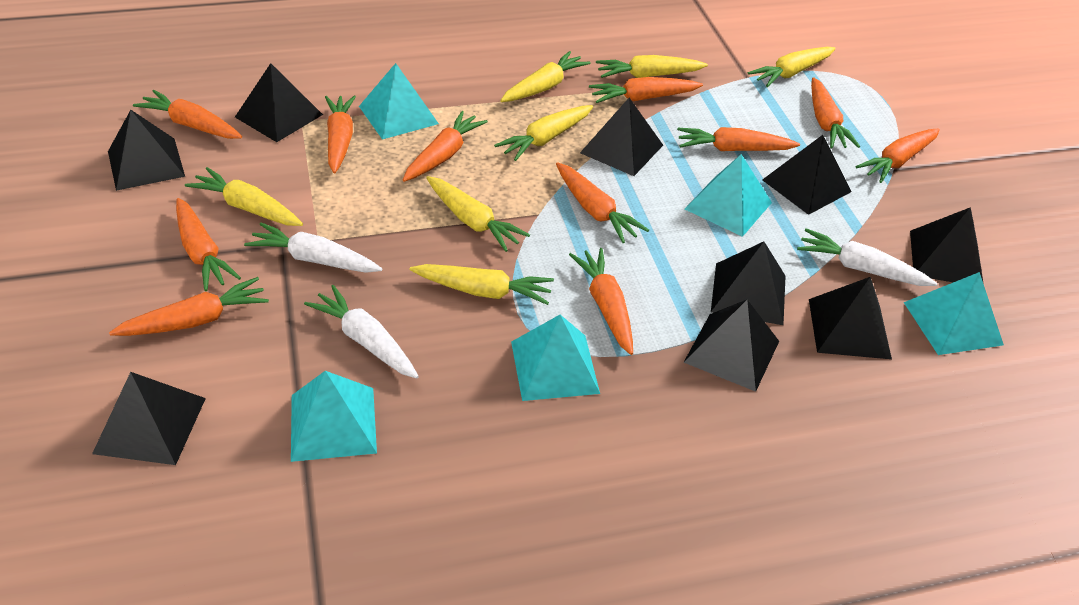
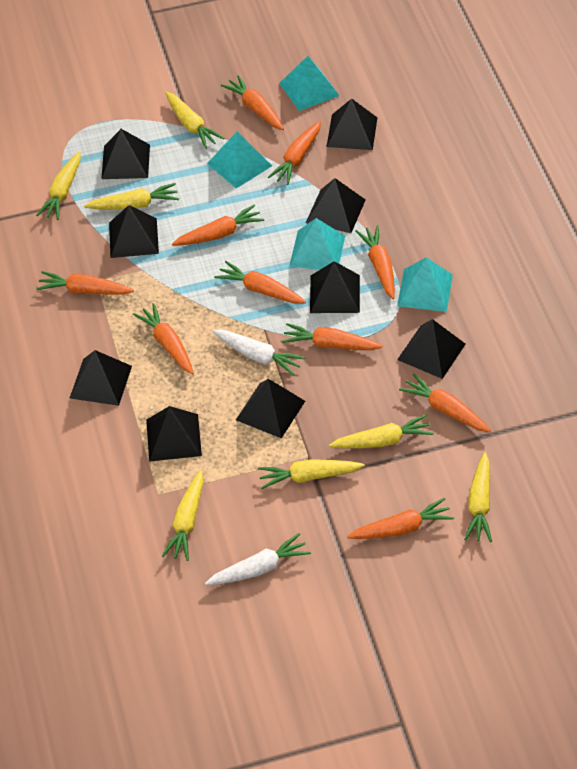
orange carrot: [109,277,269,336] [133,90,242,139] [176,198,241,291] [325,95,356,173] [403,111,488,182] [556,162,649,243] [569,248,633,355] [589,77,703,103] [677,127,800,151] [811,77,860,148] [856,128,940,183] = 11 -> [36,271,134,295] [133,303,193,374] [172,205,264,246] [214,261,306,304] [221,75,284,130] [267,121,321,185] [282,323,383,350] [347,498,454,539] [355,225,395,299] [399,373,491,432] = 10
turquoise pyramid: [291,371,377,462] [359,63,439,140] [511,315,600,401] [685,154,772,237] [904,272,1004,355] = 5 -> [207,132,272,189] [279,56,340,111] [289,218,345,270] [397,257,453,312] = 4
white carrot: [244,223,382,273] [304,285,419,379] [797,228,938,286] = 3 -> [205,533,311,585] [212,330,305,376] = 2

